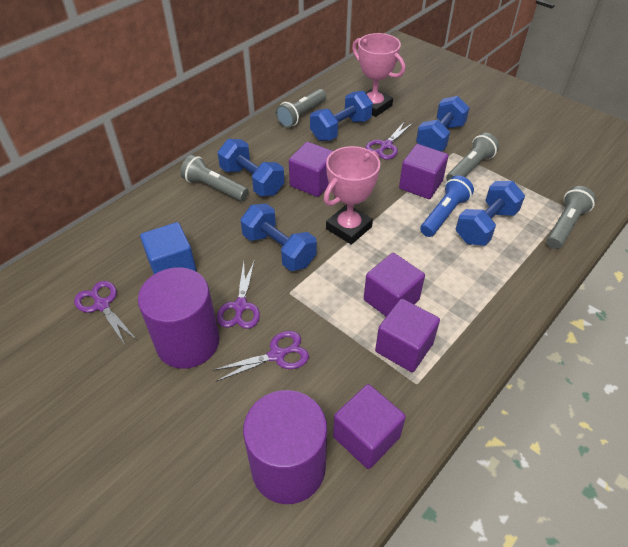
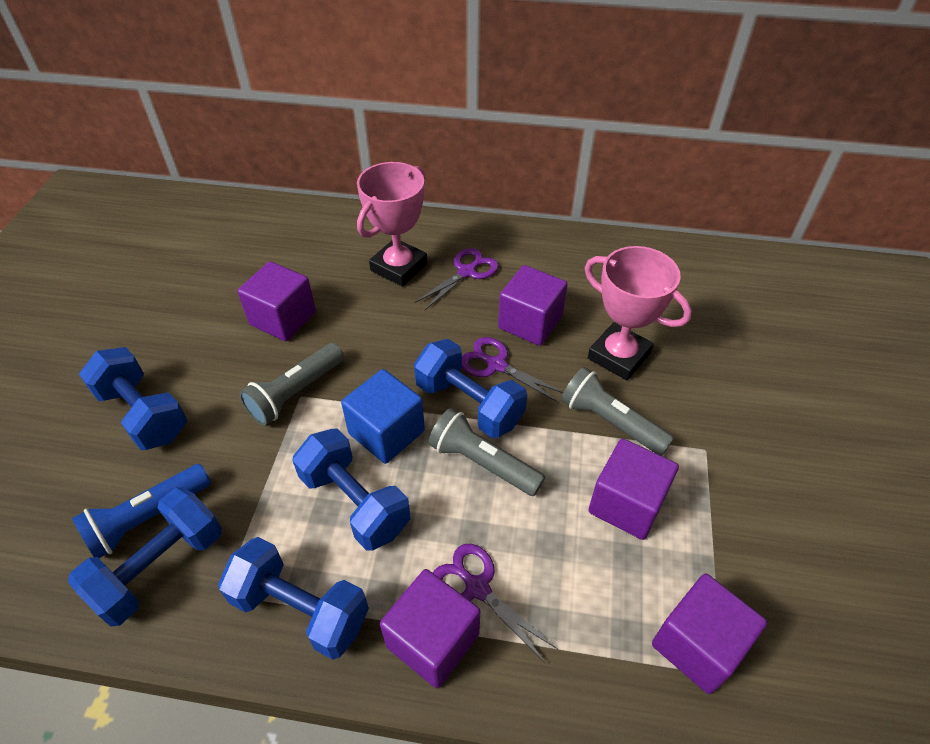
grey flashlight: [180,155,249,201] [276,89,326,128] [446,133,499,181] [546,186,596,249] = 4 -> [239,343,344,426] [428,408,545,496] [561,367,674,456] = 3
purple cylinder: [138,267,220,369] [243,390,327,504] = 2 -> none = 0
purple scissors: [74,281,137,345] [212,331,309,382] [217,260,260,329] [365,121,413,160] = 4 -> [415,248,499,310] [433,544,558,664] [462,337,564,403] = 3

